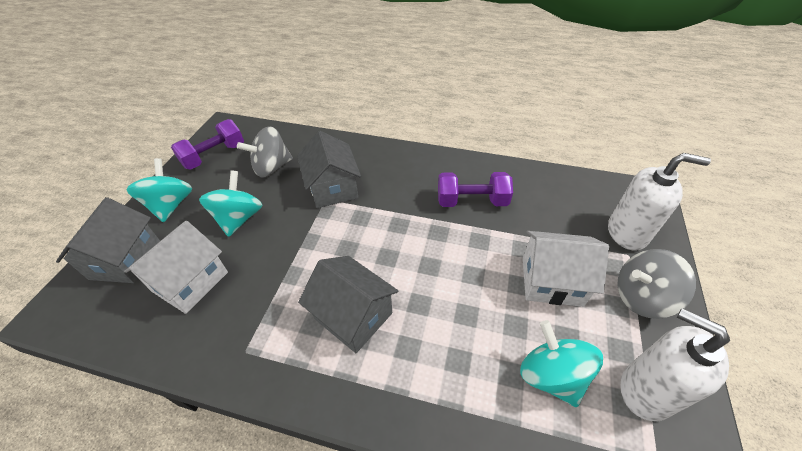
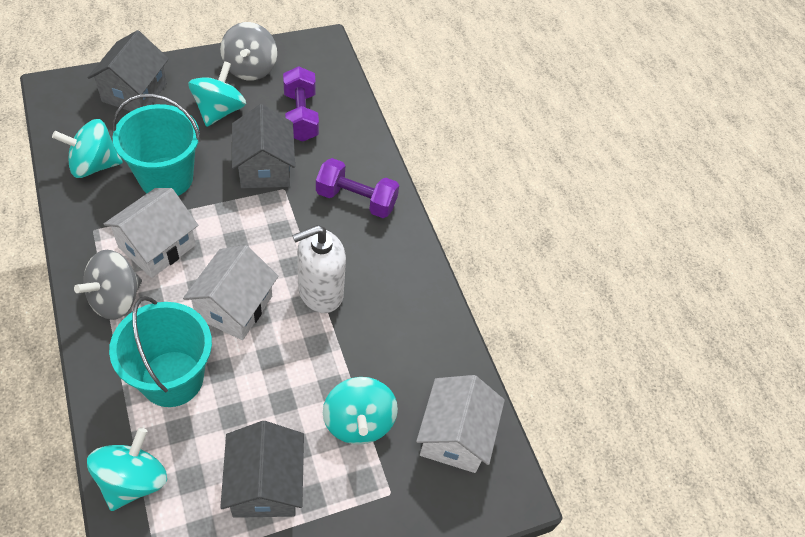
turquoise bucket: none = 0 -> [109,296,212,407] [112,94,201,196] = 2
turquoise spinning top: [126,158,192,222] [199,170,262,237] [520,320,603,407] = 3 -> [52,119,123,178] [87,428,167,511] [188,61,246,127] [323,377,398,445] = 4
white house: [124,220,228,314] [523,231,609,307] = 2 -> [104,188,198,278] [183,245,279,340] [416,375,505,473] = 3
white soap dispenser: [608,153,711,251] [620,308,730,421] = 2 -> [292,225,346,313] = 1

